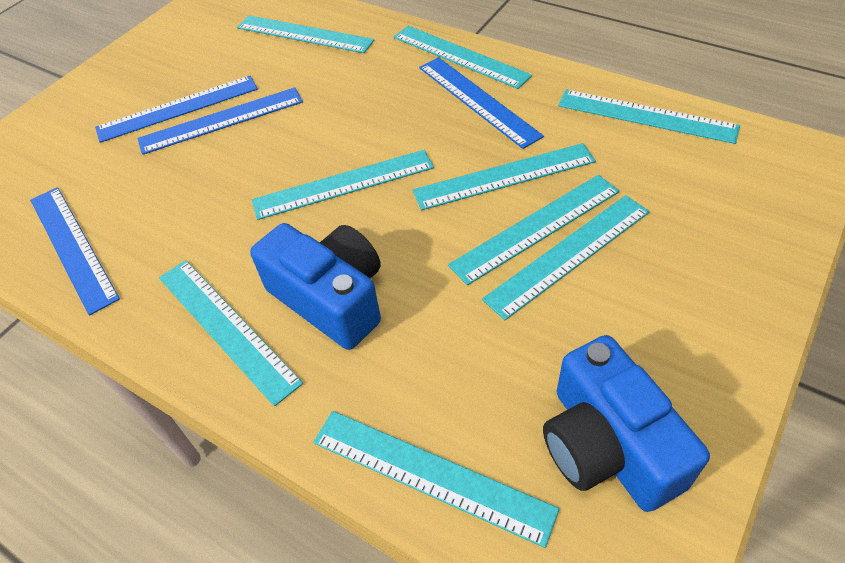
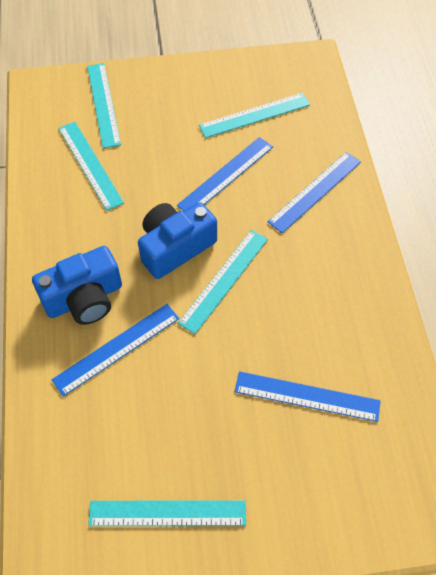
turquoise ruler: [159,260,303,406] [237,15,374,53] [252,150,434,220] [313,411,560,548] [394,26,532,89] [413,143,596,210] [448,175,620,285] [482,195,650,320] [558,89,740,144] = 9 -> [58,122,124,211] [87,63,121,148] [88,500,246,526] [178,230,268,334] [199,93,310,138] = 5

